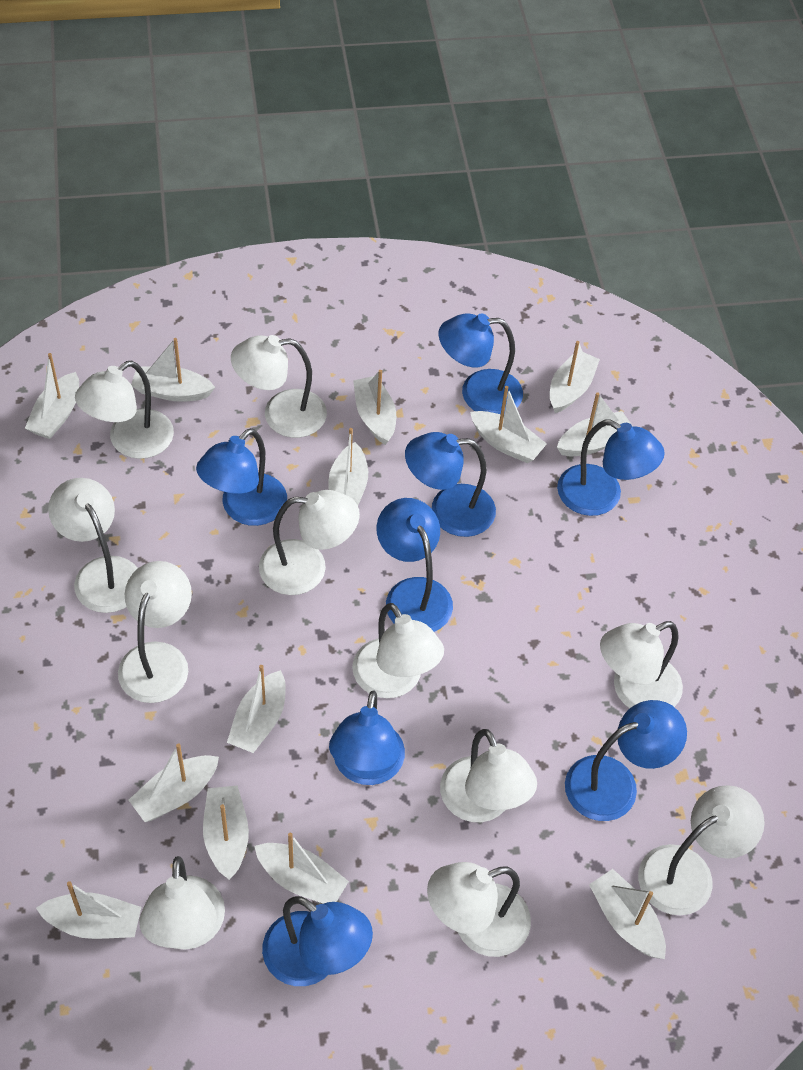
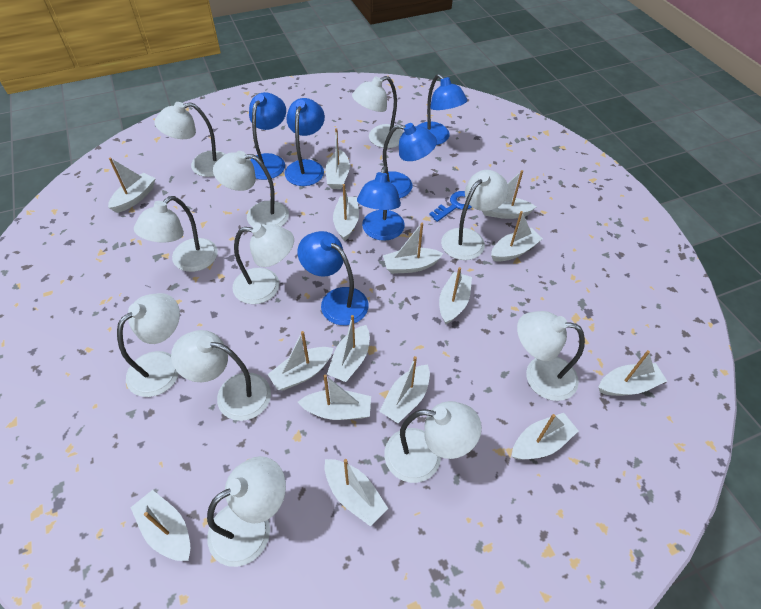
blue key: none = 0 -> [429,191,472,222] = 1
blue lamp: [196,428,287,526] [262,896,373,986] [329,691,405,785] [377,498,453,632] [405,432,496,537] [439,313,523,415] [557,419,665,516] [565,700,687,821] = 8 -> [249,92,286,180] [285,98,325,186] [298,231,369,325] [357,166,405,241] [374,123,437,198] [417,74,468,145] = 6
white boat: [25,353,79,439] [36,881,141,939] [129,743,219,822] [131,338,215,402] [203,785,249,880] [227,665,286,753] [254,833,349,904] [328,428,368,505] [353,370,396,445] [470,386,547,463] [550,341,600,413] [557,392,633,456] [589,869,666,959] = 13 -> [108,158,156,213] [131,490,190,561] [267,331,333,390] [298,374,371,420] [325,459,388,526] [326,128,350,189] [327,315,370,382] [333,184,359,241] [379,356,430,423] [383,223,443,274] [439,267,472,324] [482,170,536,219] [491,211,543,262] [512,413,578,460] [598,350,667,396] = 15

